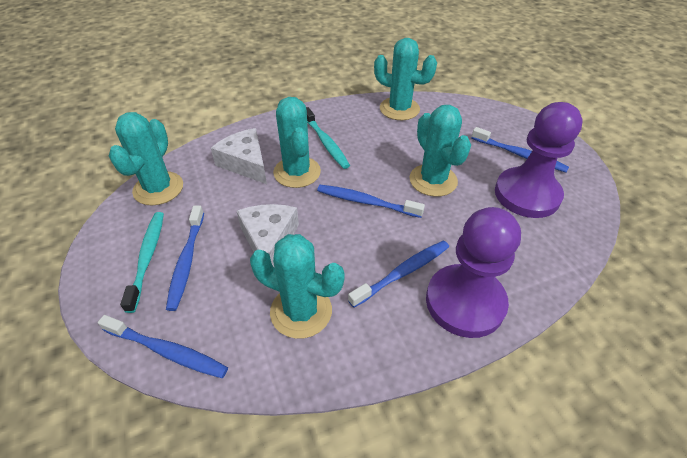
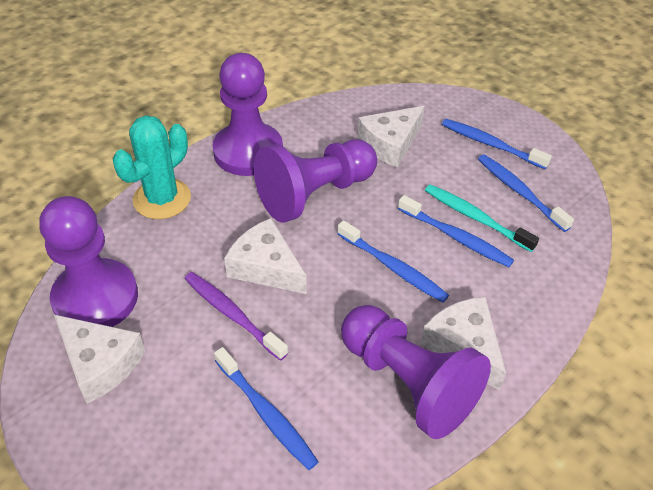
purple pawn: [426,207,521,338] [495,102,583,218] = 2 -> [39,196,138,327] [213,53,283,176] [254,139,377,223] [341,305,491,439] = 4
purple toothbrush: none = 0 -> [185,272,288,361] = 1
turquoise cactus: [109,112,183,205] [250,234,345,339] [273,97,321,188] [374,38,437,120] [409,105,471,197] = 5 -> [112,115,191,219] = 1
turquoise toothbrush: [120,212,164,313] [306,107,350,169] = 2 -> [425,184,539,252] = 1
white cheese: [211,128,267,184] [237,204,299,267] = 2 -> [54,315,145,403] [224,218,307,294] [357,106,425,168] [421,297,506,391] = 4

